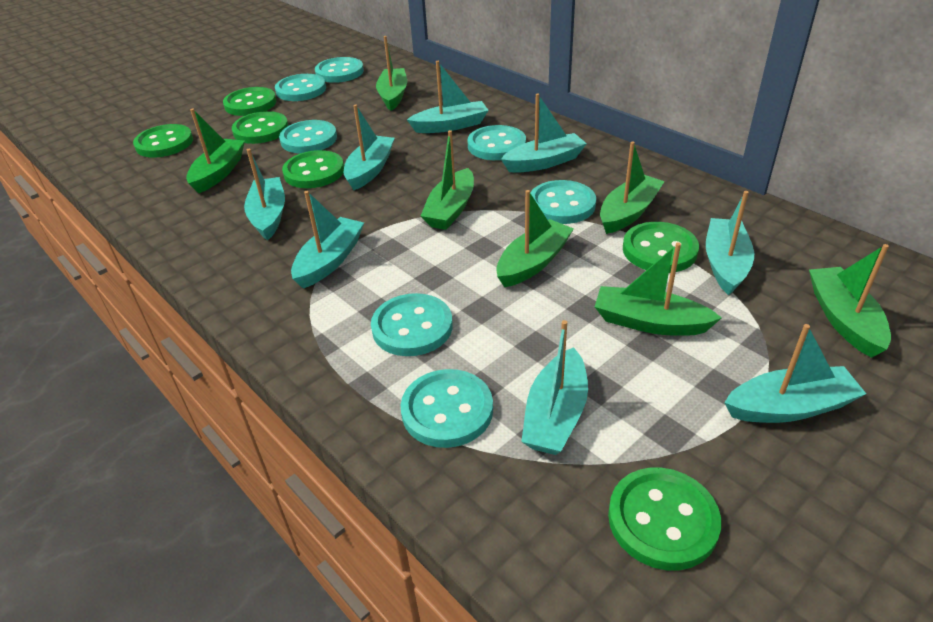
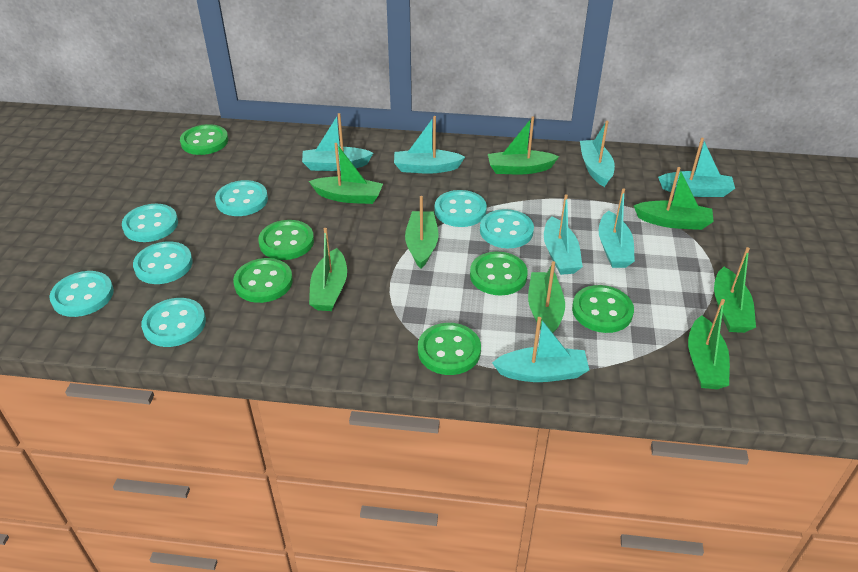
green boat: [186,109,245,194] [376,36,407,111] [421,130,474,230] [496,190,574,287] [595,242,722,336] [600,141,665,234] [809,244,891,358] = 7 -> [309,143,383,204] [309,228,347,311] [405,196,439,268] [488,116,559,174] [528,261,565,333] [634,167,714,230] [688,299,730,389] [714,247,756,333] = 8
turquoise boat: [244,149,285,240] [291,191,364,288] [344,104,395,190] [407,61,489,133] [501,93,587,173] [521,320,588,455] [706,191,754,295] [724,324,866,423] = 8 -> [302,113,373,171] [394,116,465,174] [492,317,589,382] [544,194,583,275] [580,121,615,187] [599,188,635,268] [658,137,735,197] = 7

